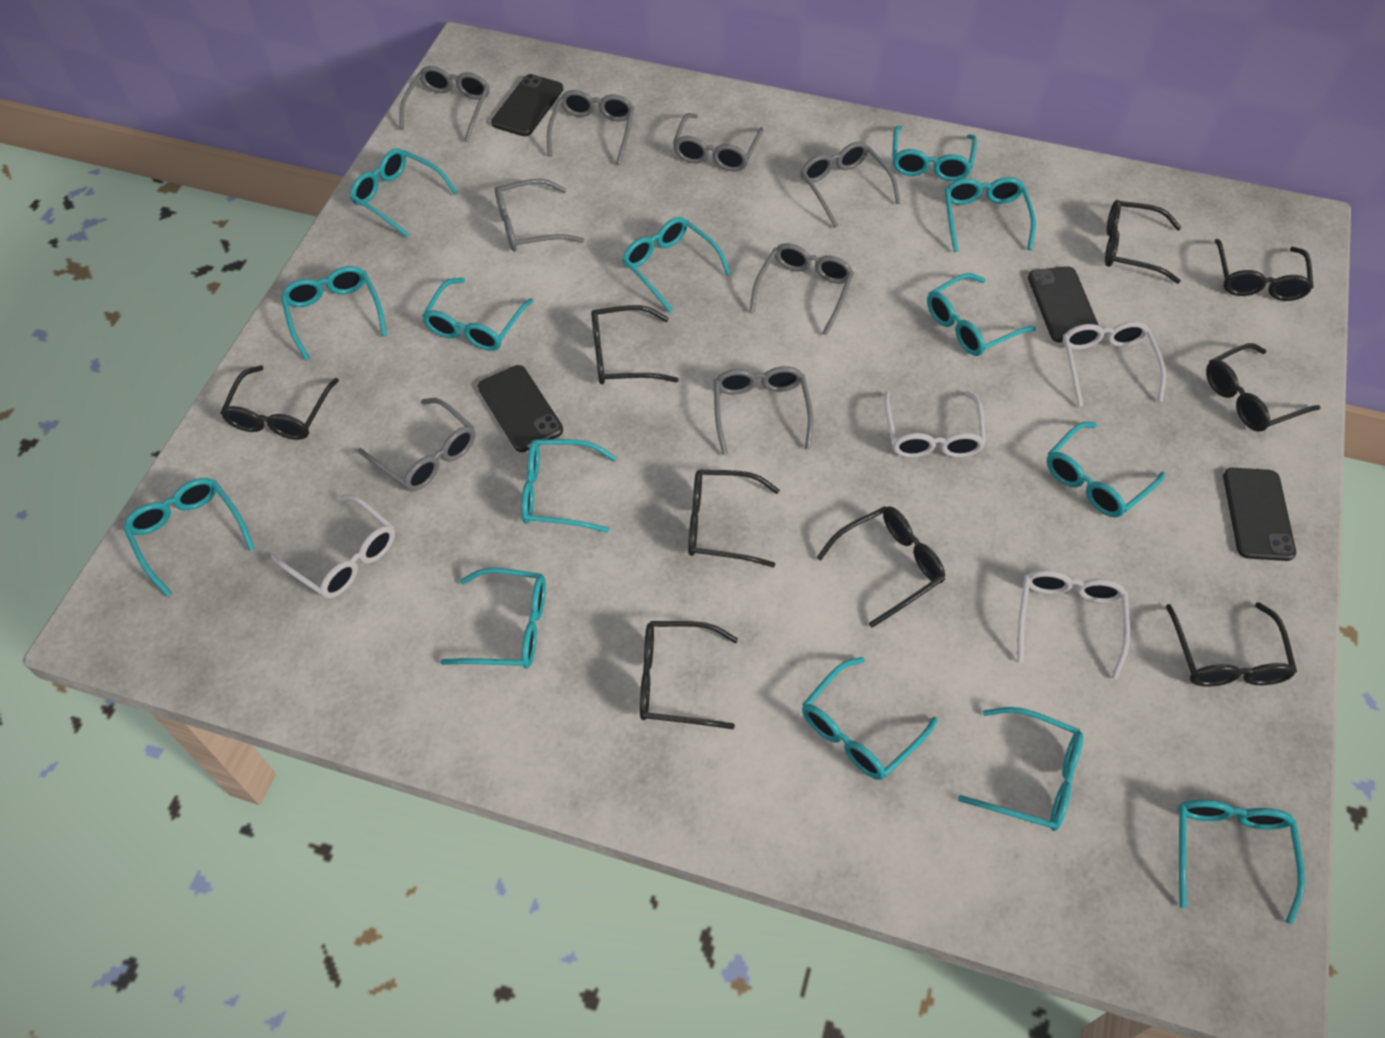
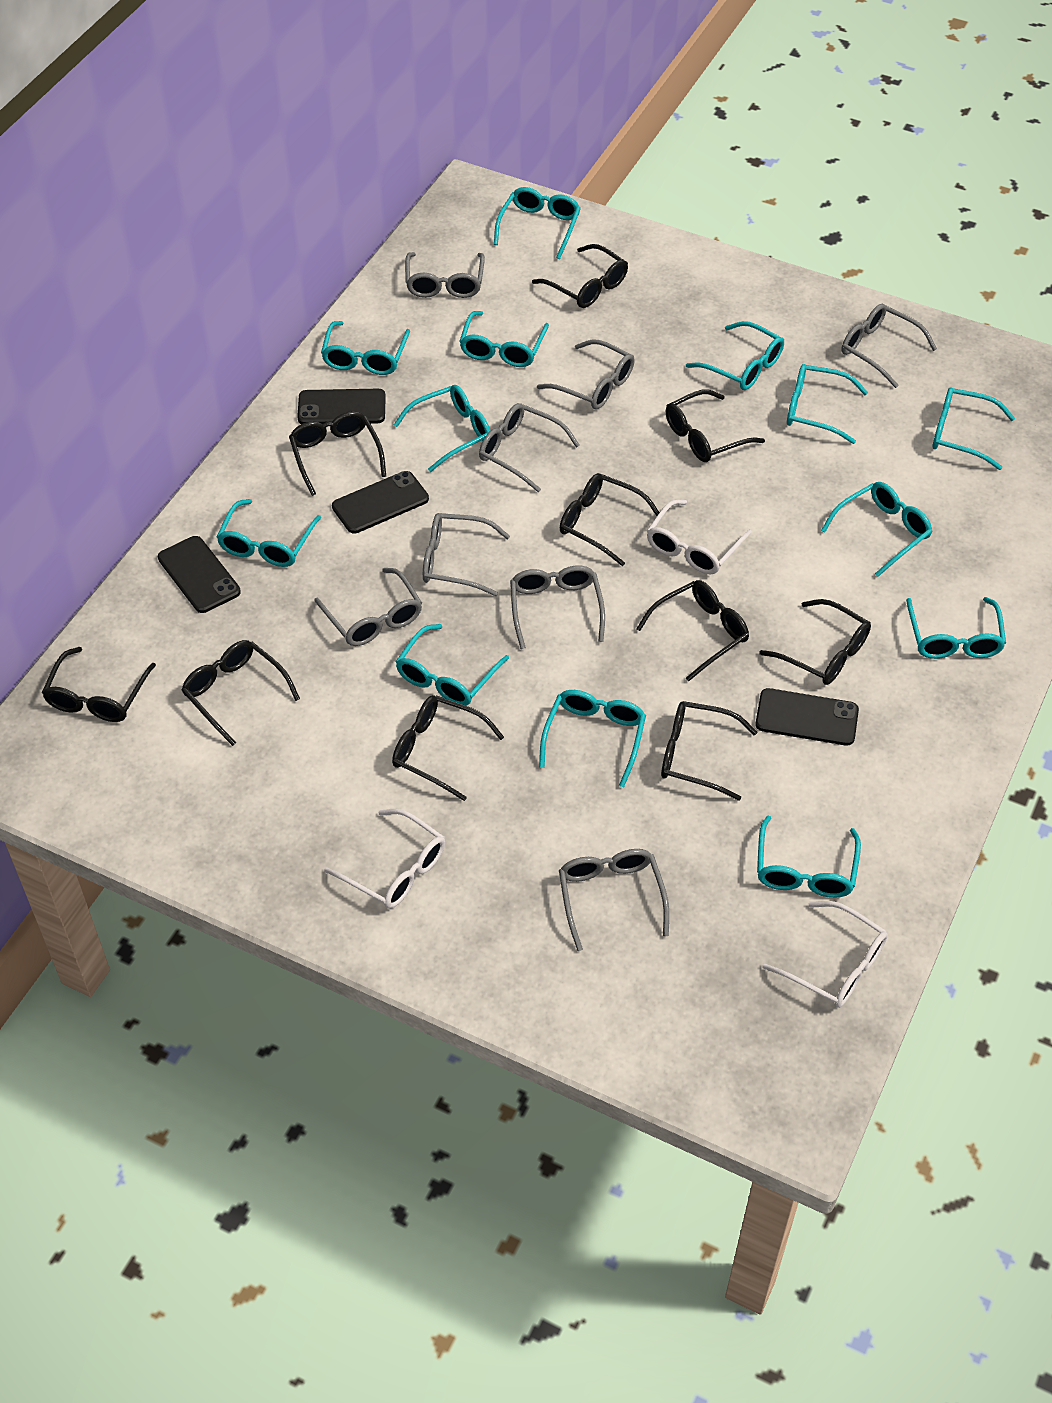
black glasses: [220,365,339,440] [591,305,679,384] [640,621,738,729] [688,469,780,567] [817,506,945,628] [1105,200,1181,284] [1166,602,1297,687] [1206,343,1320,432] [1215,239,1314,301] = 9 -> [42,647,156,722] [181,640,300,746] [289,411,386,496] [392,695,504,801] [532,244,628,308] [560,473,660,566] [636,580,749,682] [661,701,757,801] [666,390,765,462] [759,599,871,685] = 10
turquoise glasses: [123,478,255,597] [281,266,387,361] [350,148,458,237] [422,278,533,351] [440,568,546,668] [521,439,617,533] [622,217,731,313] [802,657,938,780] [892,126,977,181] [927,273,1036,356] [944,177,1036,252] [958,707,1083,831] [1046,422,1165,517] [1178,799,1305,924] = 14 -> [217,499,321,567] [321,321,410,375] [394,385,490,472] [395,624,509,706] [459,311,549,367] [494,187,581,259] [539,690,646,787] [686,321,784,390] [757,816,861,898] [787,364,868,444] [821,482,933,577] [906,597,1006,659] [932,387,1015,470] = 13
white glasses: [271,495,395,599] [884,391,986,458] [1018,570,1130,679] [1062,321,1166,407] = 4 -> [324,809,445,909] [647,499,752,574] [762,901,888,1008] = 3

